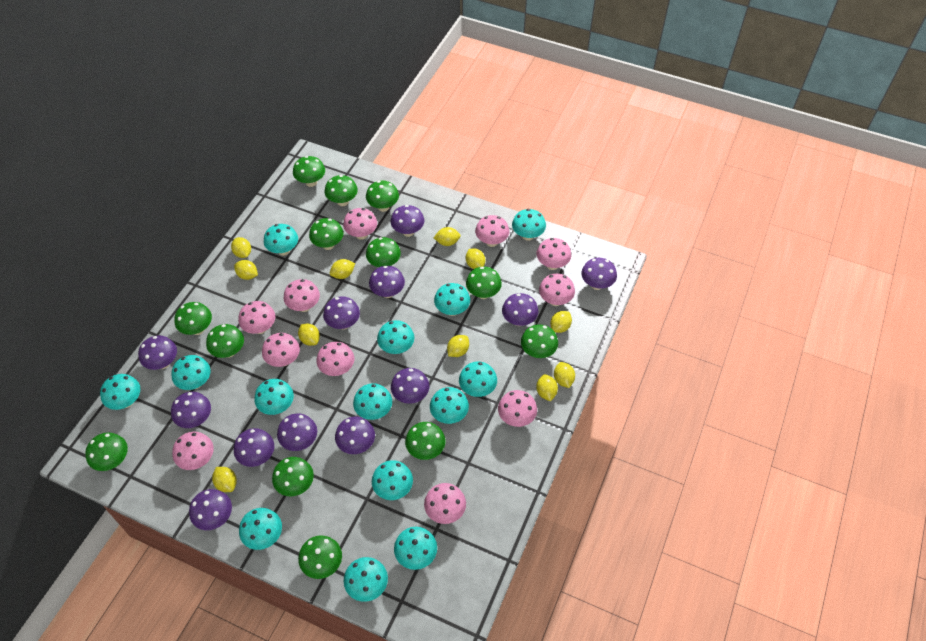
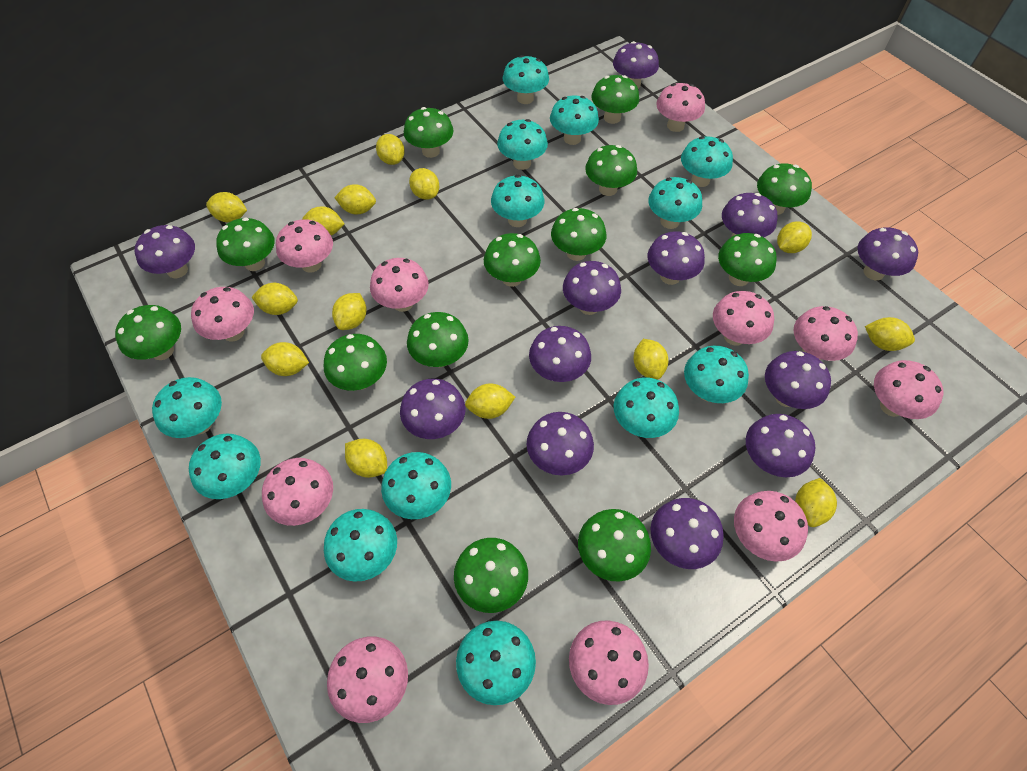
turquoise mushroom: [100,374,140,410] [171,355,210,390] [239,508,282,550] [254,379,294,415] [264,224,298,256] [344,557,388,602] [353,383,392,420] [372,460,413,500] [377,320,414,354] [394,527,437,570] [430,387,469,424] [434,283,470,316] [459,362,497,397] [512,209,546,241] = 14 -> [152,377,222,438] [189,433,261,499] [324,509,397,582] [381,452,451,519] [456,621,536,705] [491,175,544,227] [497,119,548,170] [502,55,549,104] [550,96,599,145] [613,378,679,438] [648,177,702,229] [681,136,733,187] [684,346,749,403] = 13
yellow lemon: [212,467,237,492] [231,237,251,258] [234,260,258,280] [298,323,320,346] [330,259,355,279] [434,227,461,246] [447,335,469,357] [466,248,485,269] [536,374,558,401] [550,311,572,333] [554,362,575,388] = 11 -> [206,192,247,222] [251,283,298,315] [261,342,309,376] [302,206,344,236] [332,293,367,330] [334,184,376,215] [345,439,387,478] [376,134,405,165] [409,168,440,200] [465,383,515,419] [633,339,668,380] [777,221,812,253] [795,478,837,527] [865,317,915,351] = 14

